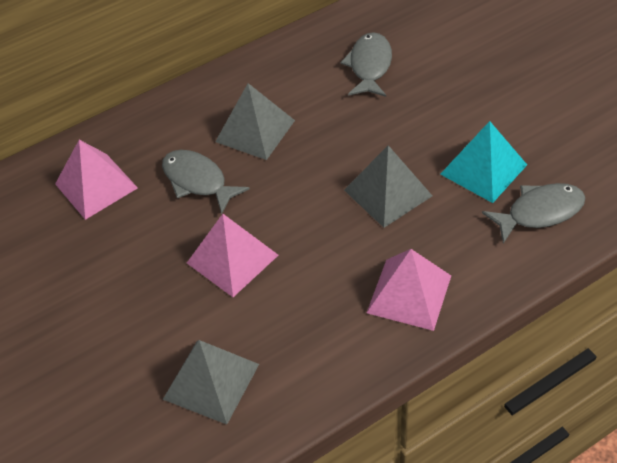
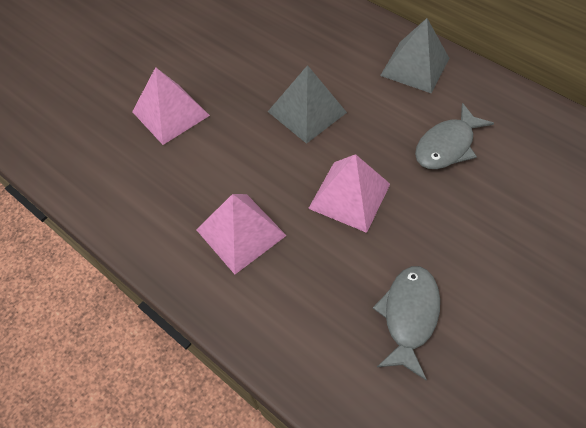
grey fish: [162,150,250,214] [340,32,392,97] [482,183,585,243] = 3 -> [373,266,440,380] [415,103,494,169] = 2
grey pyramid: [163,340,259,425] [215,83,295,160] [344,145,432,228] = 3 -> [268,65,347,144] [380,18,449,93] = 2
turquoise pyramid: [440,121,527,203] = 1 -> none = 0

